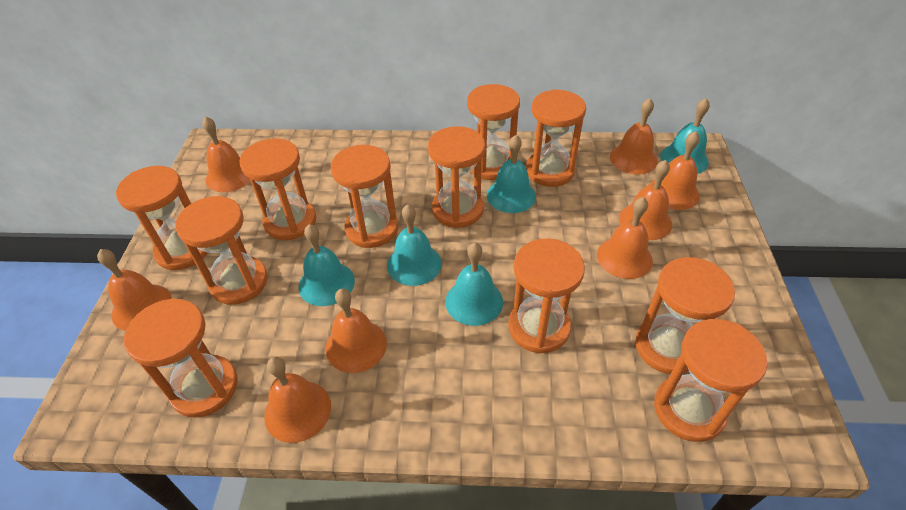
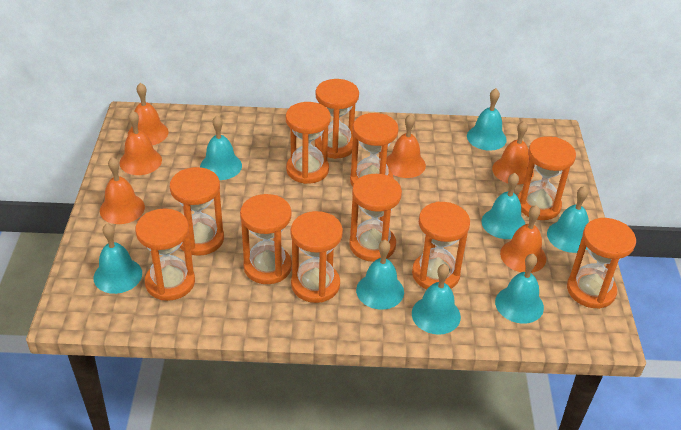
orange bell: [97,249,172,331] [202,116,250,192] [264,356,331,443] [326,288,387,373] [597,197,653,279] [610,98,657,174] [619,160,672,240] [650,131,700,210] = 8 -> [100,157,145,224] [119,110,162,175] [128,83,168,145] [386,114,426,178] [492,121,534,185] [500,205,546,273] = 6
turquoise bell: [298,224,355,306] [387,204,442,286] [445,243,503,326] [487,135,536,213] [660,98,710,174] = 5 -> [94,223,142,294] [200,116,242,180] [356,240,404,310] [412,264,461,335] [467,88,507,151] [481,173,525,239] [495,254,544,324] [547,186,589,253] = 8

